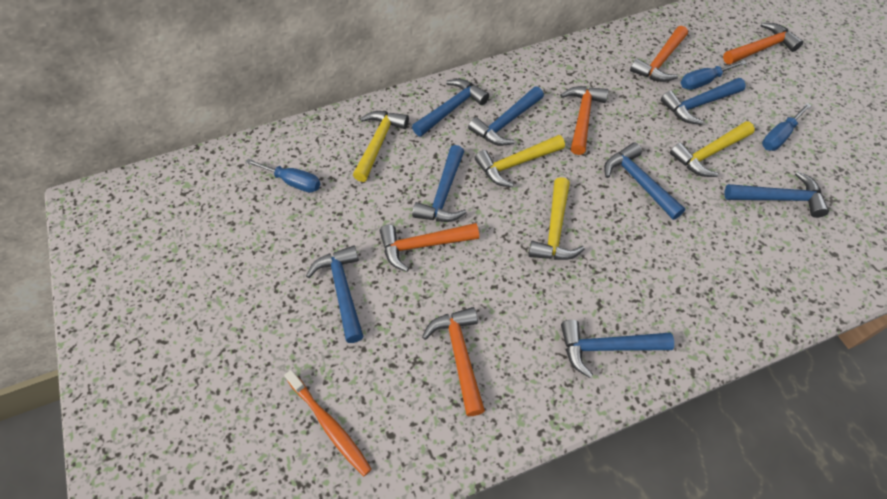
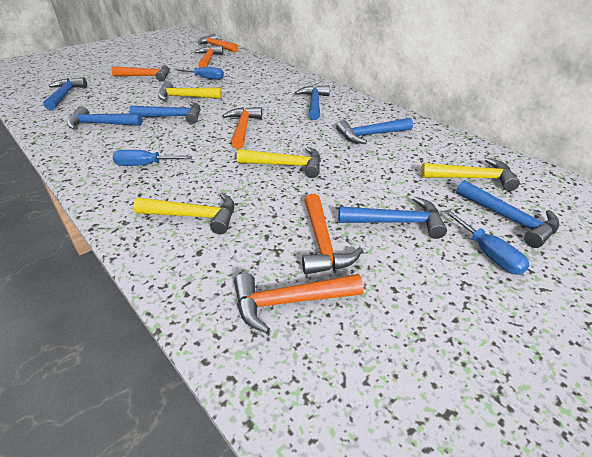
blue hammer: [306,245,364,343] [412,79,489,137] [412,145,467,222] [468,86,544,146] [561,320,674,378] [604,142,685,220] [661,78,746,125] [724,171,829,218] = 8 -> [43,77,87,110] [67,106,142,130] [129,102,200,124] [295,85,330,120] [336,118,413,144] [338,197,447,239] [456,180,559,248] = 7
orange hammer: [380,223,479,272] [422,307,485,416] [560,86,609,155] [630,26,688,82] [723,23,803,64] = 5 -> [111,65,170,82] [195,46,223,68] [198,34,238,52] [223,107,262,149] [234,273,363,333] [302,194,363,275] = 6
orange toothbrush: [284,370,372,477] = 1 -> none = 0

